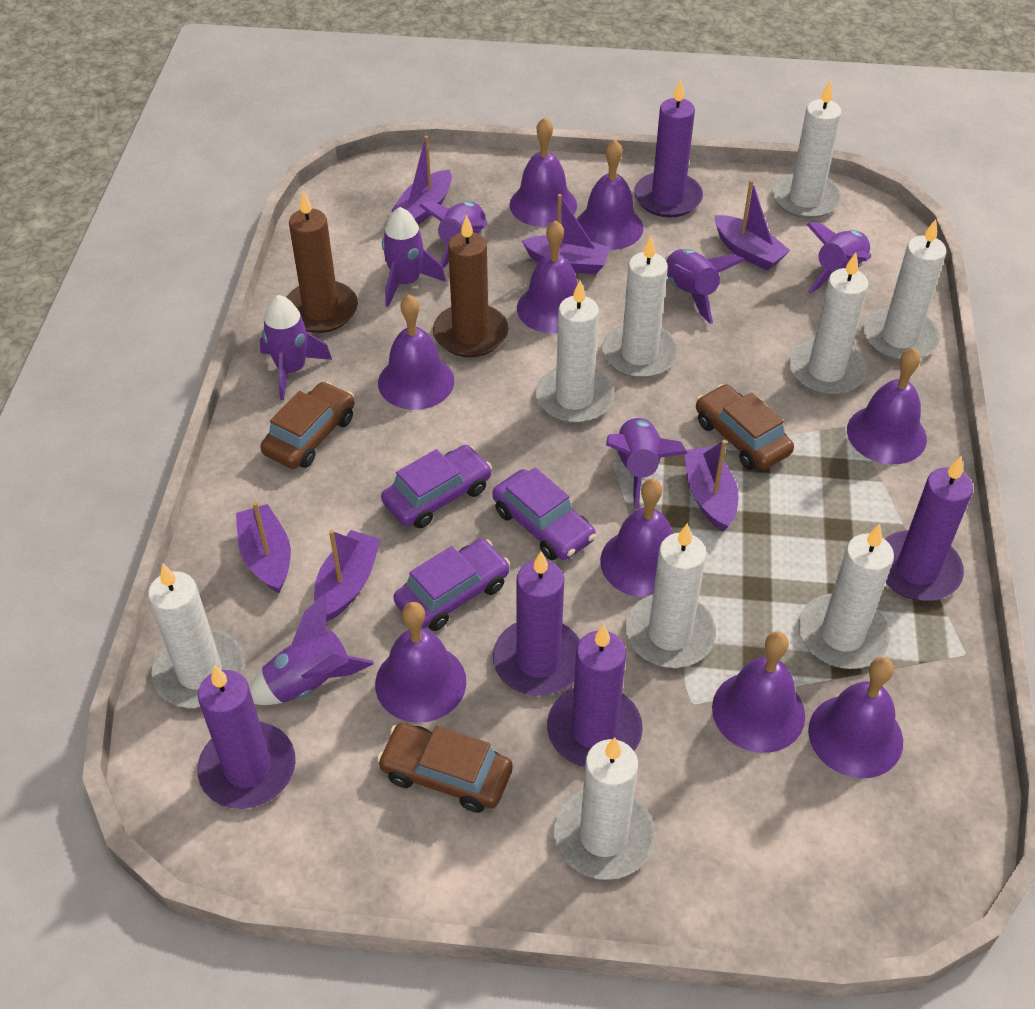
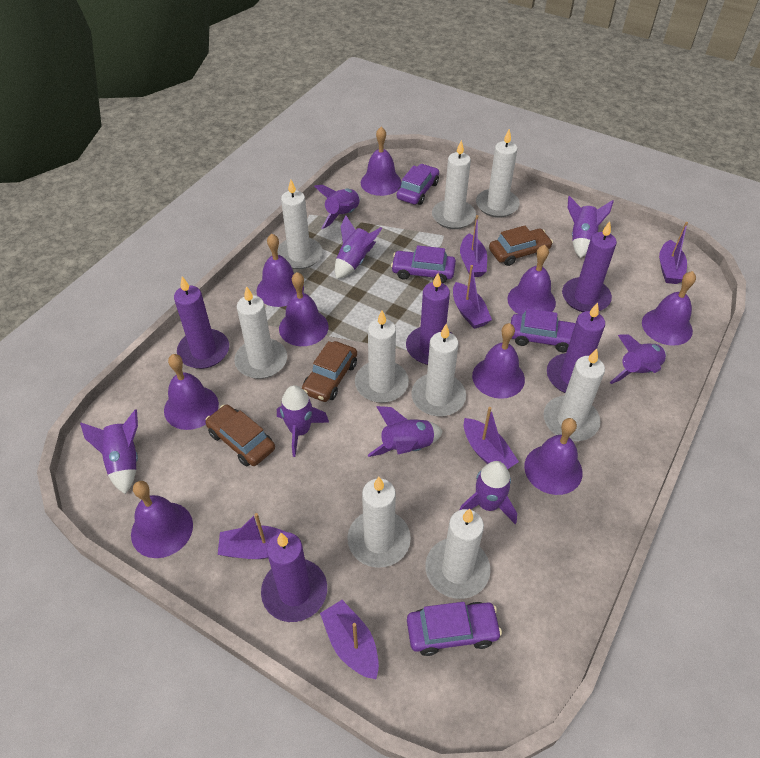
brown candle: [286,191,358,333] [433,215,509,357] = 2 -> none = 0
purple car: [381,445,492,528] [394,539,510,631] [492,467,596,560] = 3 -> [391,245,456,283] [397,164,439,205] [407,602,502,656] [511,308,576,352] = 4
purple rocket: [249,595,374,705] [260,295,332,400] [382,207,446,307] [419,201,488,268] [606,417,688,509] [665,249,745,324] [806,222,871,294] = 7 -> [80,410,138,494] [277,385,329,457] [314,185,361,229] [335,215,382,279] [368,406,443,457] [460,461,517,524] [568,196,614,258] [609,334,667,384] = 8

